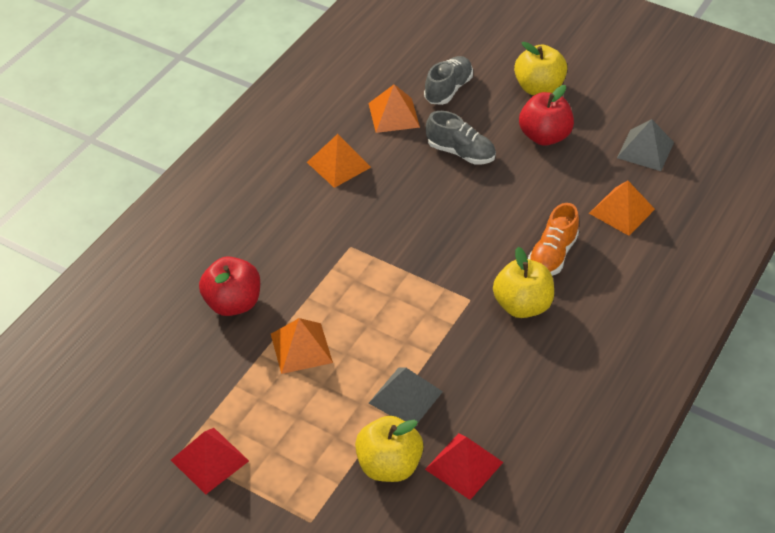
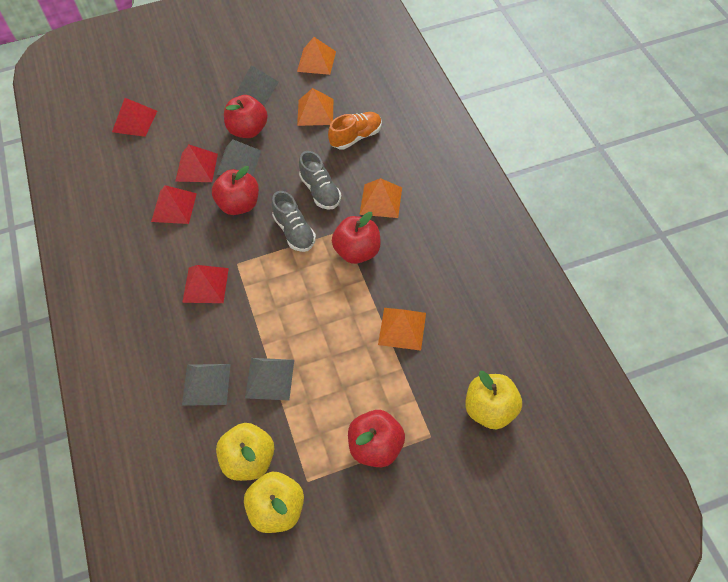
grey pyramid: [369,367,443,422] [617,119,674,171] = 2 -> [182,364,231,406] [216,139,261,176] [234,65,279,105] [245,358,294,401] = 4
red apple: [199,256,260,316] [519,85,574,146] = 2 -> [212,166,259,215] [224,95,268,138] [332,212,381,264] [348,410,405,467] = 4
red pyramid: [171,428,249,495] [425,433,503,500] = 2 -> [112,98,157,137] [151,185,197,224] [175,145,218,182] [182,265,229,303] = 4

